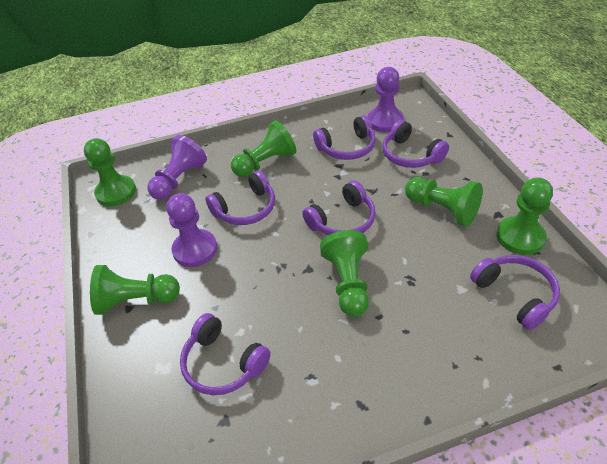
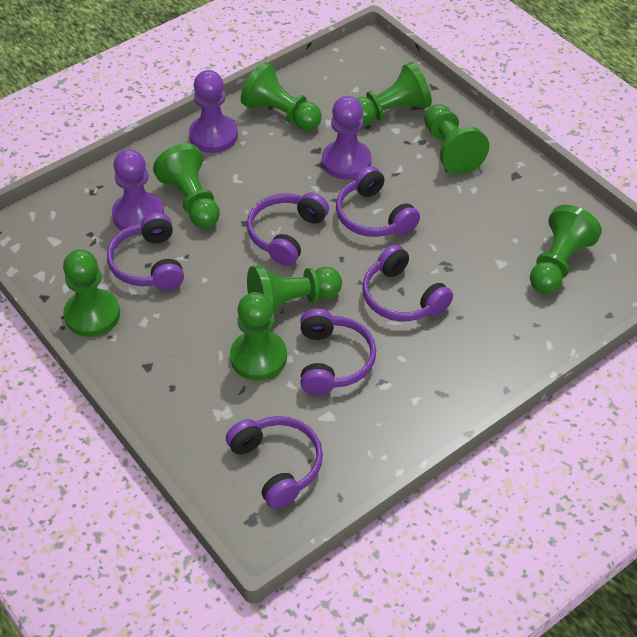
green pawn: [84,138,136,206] [90,265,180,315] [231,120,297,177] [320,230,369,317] [405,177,483,227] [497,177,553,255] = 6 -> [63,249,120,337] [153,143,220,228] [230,292,287,381] [241,62,322,131] [247,265,342,313] [356,62,432,126] [424,104,489,175] [530,205,602,294] = 8

